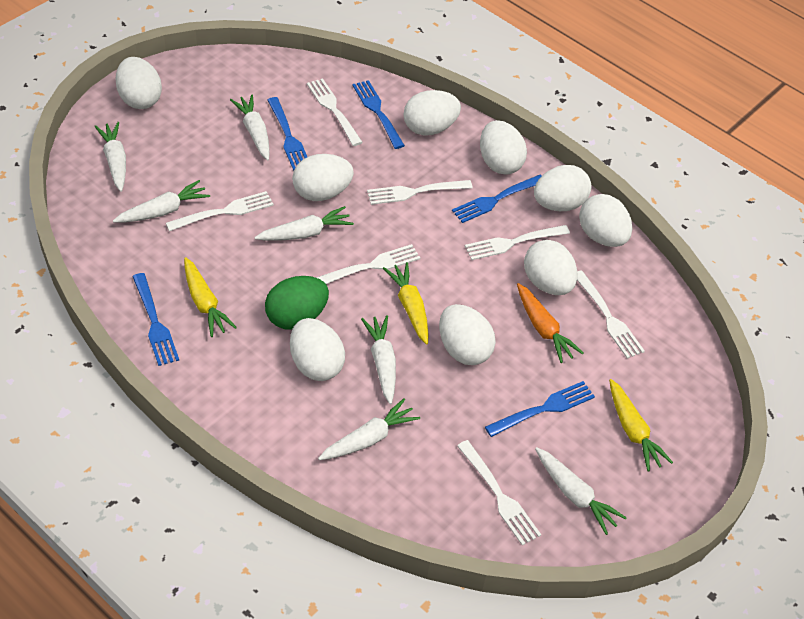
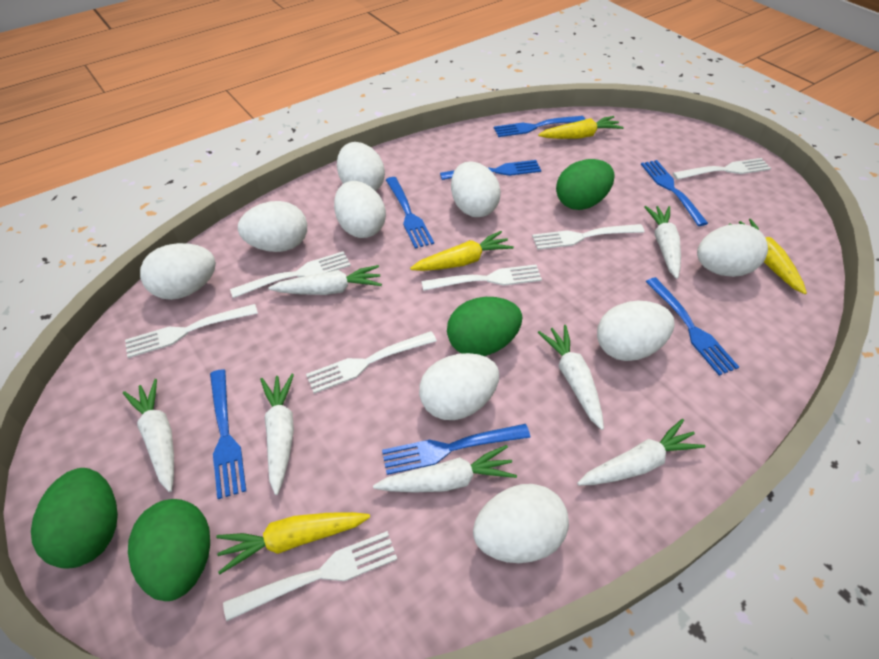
blue fork: [132,273,179,366] [267,97,307,171] [352,80,405,149] [452,175,542,223] [485,381,595,437] = 5 -> [210,369,246,499] [382,424,530,475] [386,177,434,249] [440,160,541,180] [494,116,585,137] [641,160,708,226] [646,277,739,376] = 7
green egg: [265,276,329,330] = 1 -> [31,468,118,568] [128,499,210,601] [447,297,522,356] [556,159,615,210] = 4
orange carrot: [517,283,583,363] = 1 -> none = 0
yellow carrot: [184,257,237,337] [383,262,429,345] [609,379,673,471] = 3 -> [216,512,370,574] [410,231,514,271] [538,116,624,139] [728,219,807,294] = 4

